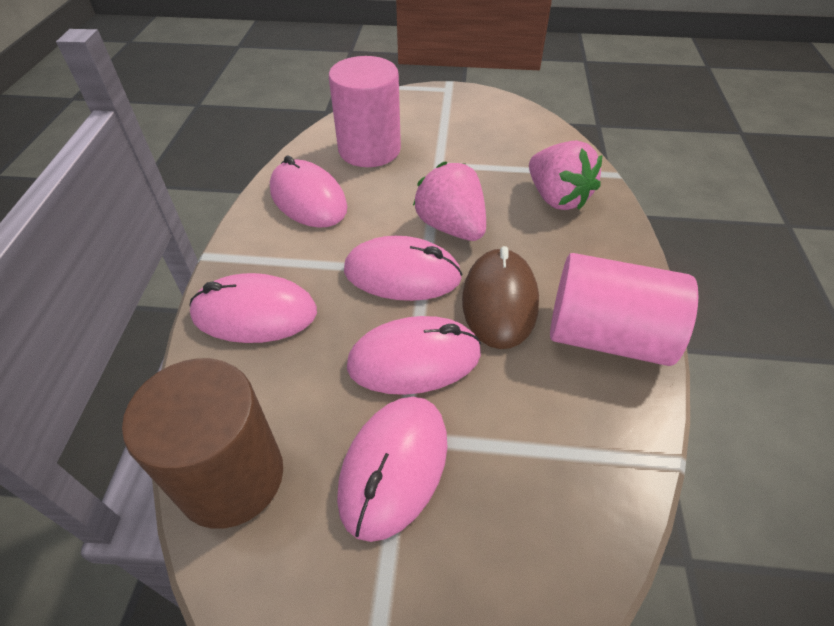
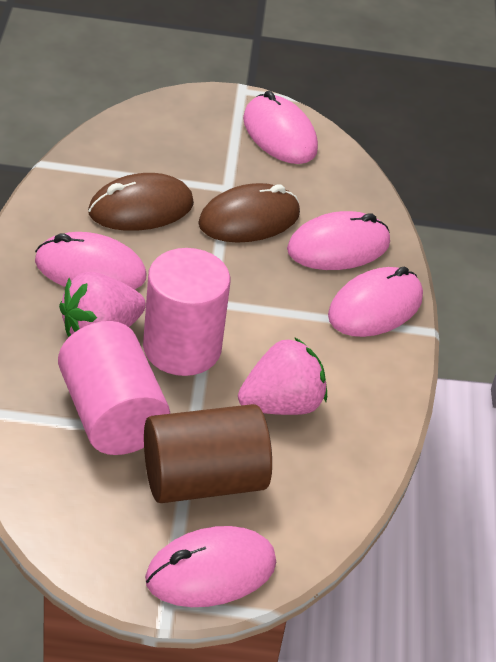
brown mouse: [462,246,539,349] = 1 -> [88,173,194,231] [198,183,300,243] = 2

